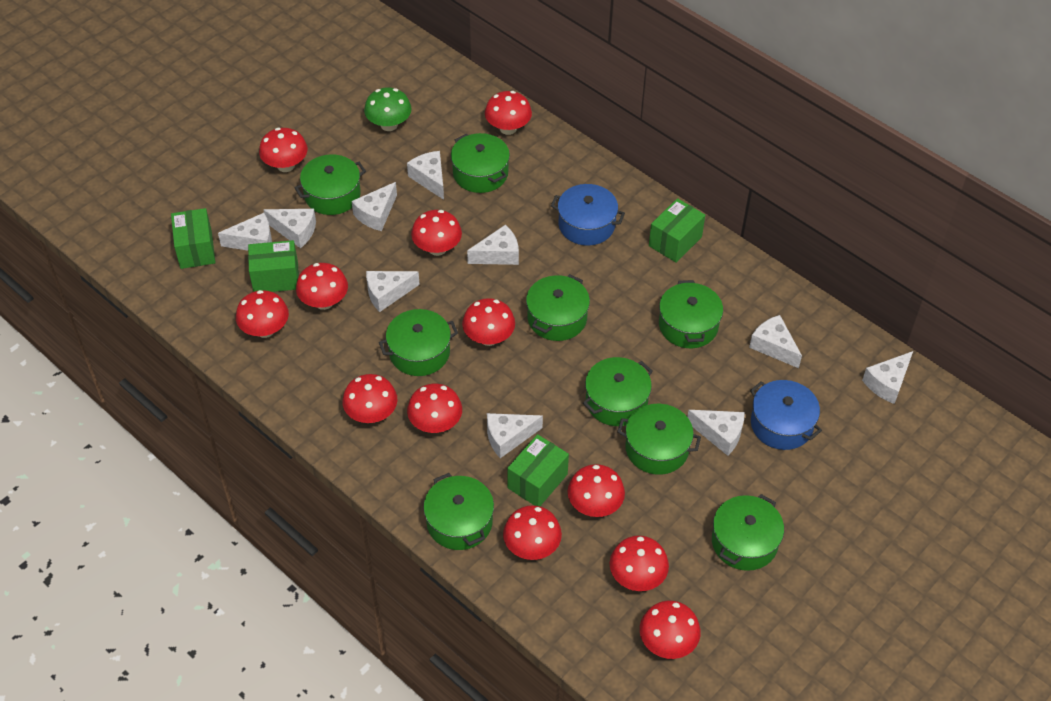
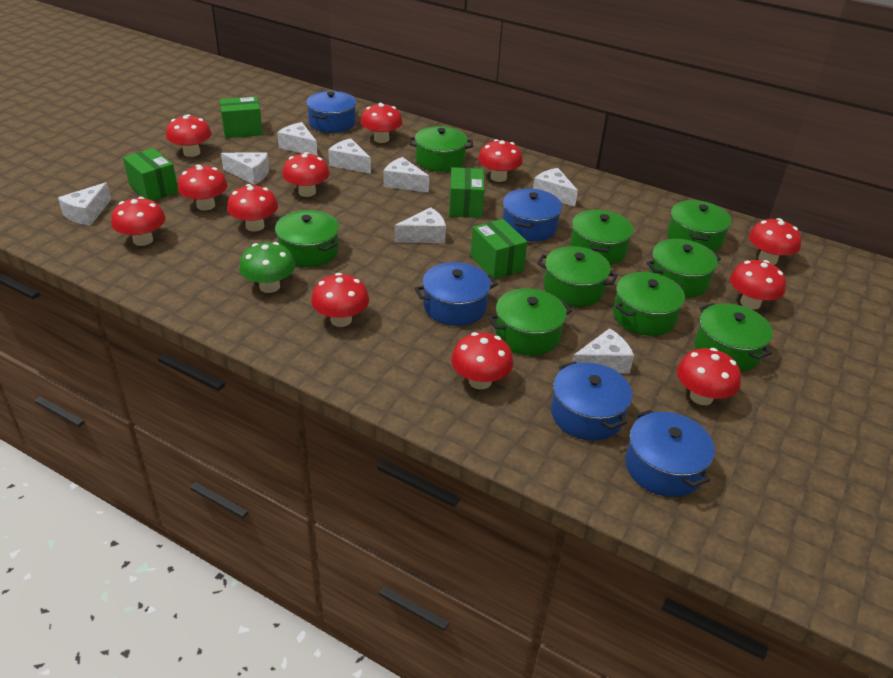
blue pot: [551,184,625,246] [750,380,822,450] = 2 -> [306,91,356,133] [415,262,498,326] [503,188,562,242] [551,361,632,441] [625,410,715,497] = 5
white cheese: [218,213,272,250] [263,209,316,248] [352,182,397,231] [366,271,420,312] [407,151,444,200] [467,225,519,265] [487,413,543,458] [687,410,745,456] [749,315,802,368] [862,351,913,404] = 10 -> [58,182,111,226] [221,152,269,185] [277,122,318,156] [328,138,371,174] [384,157,429,193] [395,207,446,243] [533,168,578,207] [572,328,634,374] = 8

